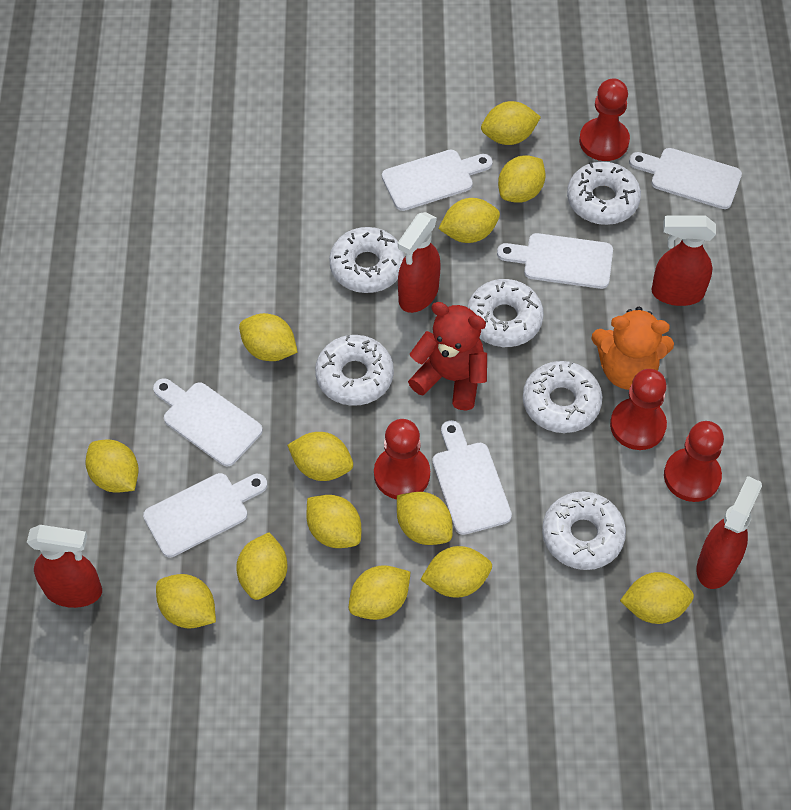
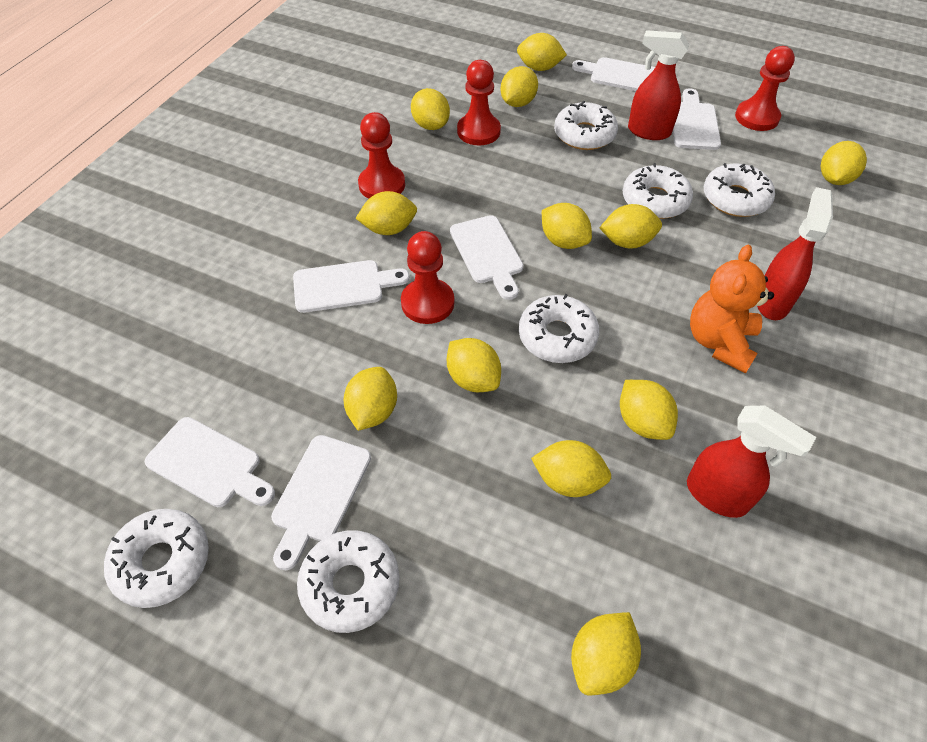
red spray bottle: [27,525,102,608] [398,212,441,313] [651,216,716,306] [697,476,762,589] = 4 -> [628,30,689,140] [687,406,816,518] [757,187,833,320] = 3
red teddy bear: [408,302,487,410] = 1 -> none = 0
yellow lemon: [86,439,139,493] [156,574,216,629] [236,532,287,600] [239,313,298,361] [287,432,353,481] [306,495,361,548] [349,565,411,620] [397,492,453,545] [420,546,492,598] [438,198,500,243] [481,101,541,145] [498,155,546,203] [620,572,694,624] = 13 -> [344,367,397,431] [355,191,417,235] [411,88,450,130] [447,338,501,392] [500,66,538,107] [517,33,567,71] [531,440,611,497] [542,203,592,249] [571,612,641,695] [600,204,662,249] [620,380,678,440] [821,141,867,185] = 12

